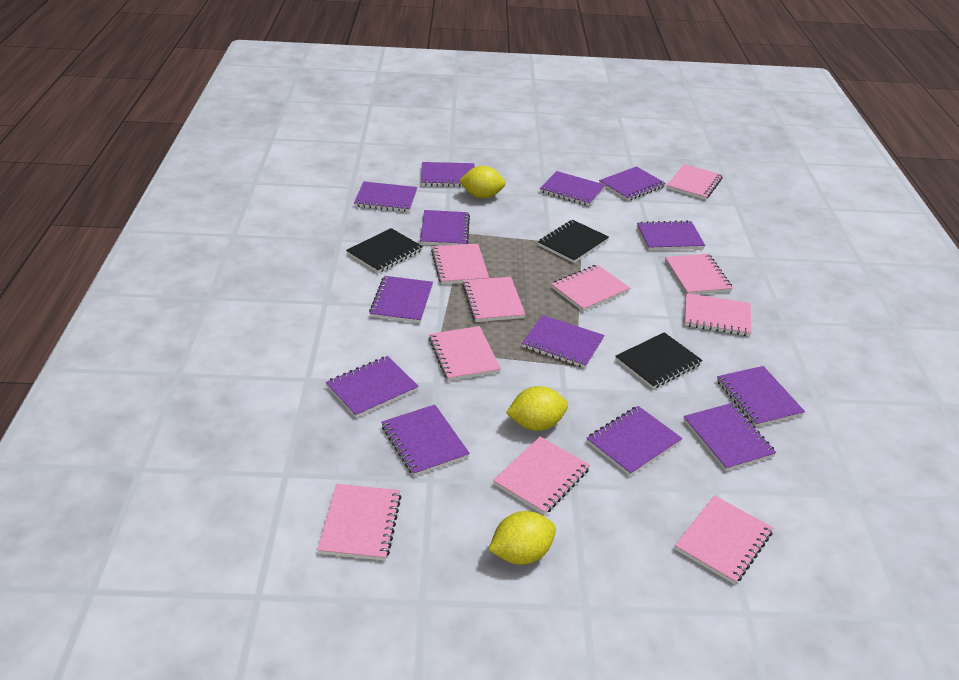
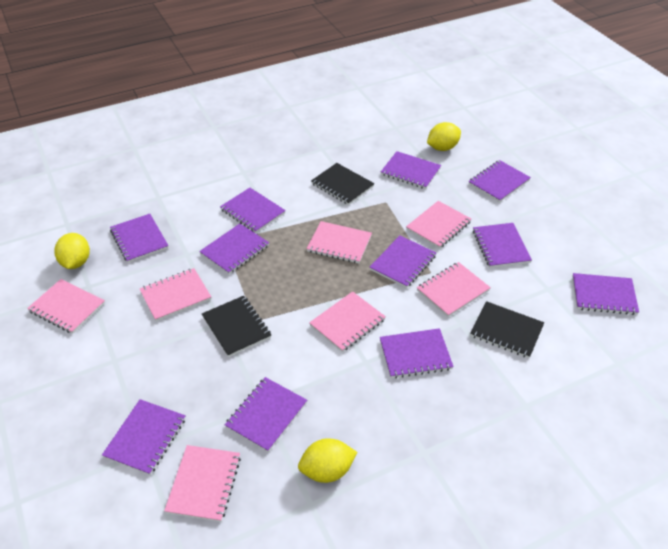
pink notebook: [317,484,402,561] [429,326,501,381] [431,244,489,284] [462,277,526,322] [493,436,590,515] [551,265,630,311] [665,254,733,294] [667,164,722,200] [675,495,773,584] [684,293,752,336] = 10 -> [27,279,105,334] [140,268,211,321] [164,445,241,522] [307,221,372,264] [309,291,386,352] [406,201,471,248] [417,262,491,317] = 7
purple notebook: [326,356,419,418] [354,182,417,212] [369,276,433,323] [381,405,470,476] [420,210,470,245] [421,162,475,187] [522,315,605,368] [540,171,605,206] [587,406,682,476] [599,166,666,201] [637,220,705,250] [684,403,777,471] [717,366,805,427] = 13 -> [102,399,186,475] [110,214,169,263] [199,224,269,274] [220,188,286,233] [225,377,307,452] [370,235,436,288] [380,328,454,378] [381,151,441,189] [469,160,531,202] [473,223,532,268] [572,273,639,315] = 11

